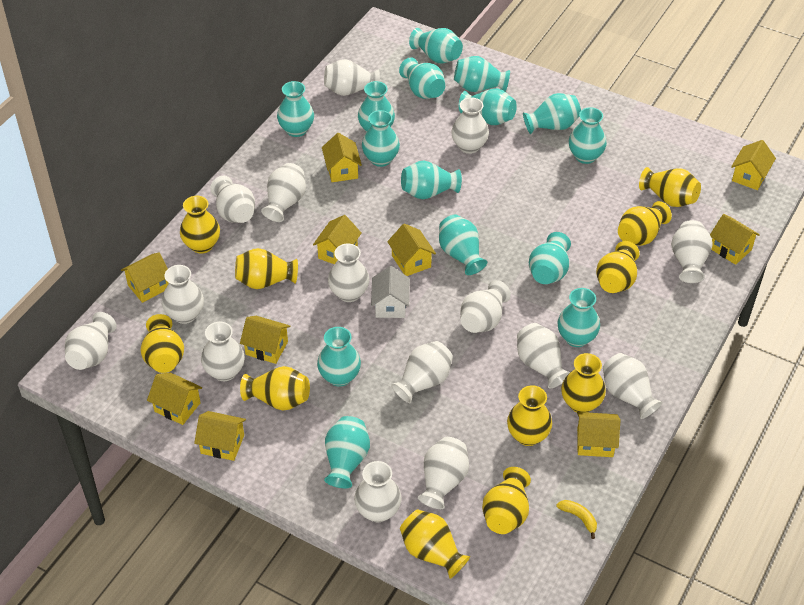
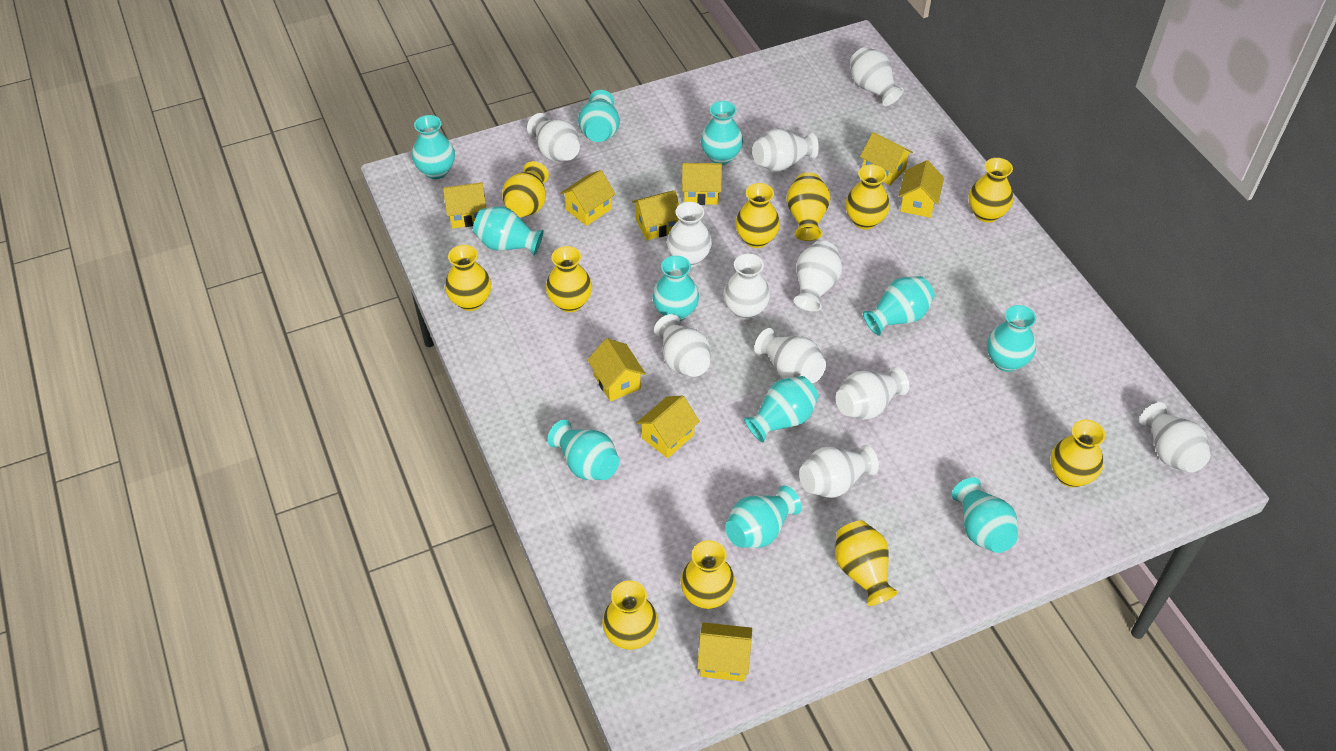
turquoise vase: [277,81,314,137] [317,327,361,387] [324,416,370,488] [358,81,395,132] [362,110,400,167] [399,57,445,99] [401,161,462,199] [409,28,463,64] [439,214,487,275] [454,56,510,92] [459,88,517,125] [523,93,581,134] [529,232,571,284] [557,288,600,347] [569,107,607,164] = 15 -> [412,115,455,179] [473,206,544,256] [548,420,619,480] [578,90,620,142] [652,256,699,321] [701,101,743,165] [725,485,802,548] [744,376,819,443] [863,276,935,336] [952,477,1018,553] [987,305,1036,372] = 11
white house: [371,266,410,318] = 1 -> none = 0
white vase: [65,312,117,370] [162,265,204,324] [201,322,245,381] [210,176,255,223] [261,163,306,222] [324,59,380,96] [328,244,369,302] [354,461,402,522] [391,341,453,403] [418,437,469,509] [451,98,489,154] [460,280,511,333] [517,323,570,388] [603,353,663,419] [671,220,713,283] = 15 -> [527,113,580,162] [654,314,711,377] [667,202,712,267] [723,254,770,320] [752,129,819,172] [754,328,826,383] [794,241,842,312] [799,445,879,498] [836,367,909,420] [850,47,904,106] [1140,402,1211,472] = 11
yellow banana: [556,500,597,539] = 1 -> none = 0
yellow house: [121,252,169,303] [147,372,202,425] [194,411,246,461] [240,316,290,364] [313,215,361,264] [322,133,362,182] [387,224,436,276] [577,412,620,457] [710,214,760,265] [731,140,776,190] = 10 -> [443,182,486,228] [560,170,615,226] [587,338,646,401] [632,191,679,240] [636,395,700,458] [682,163,722,205] [697,622,752,682] [860,132,913,186] [899,160,944,218] = 9

